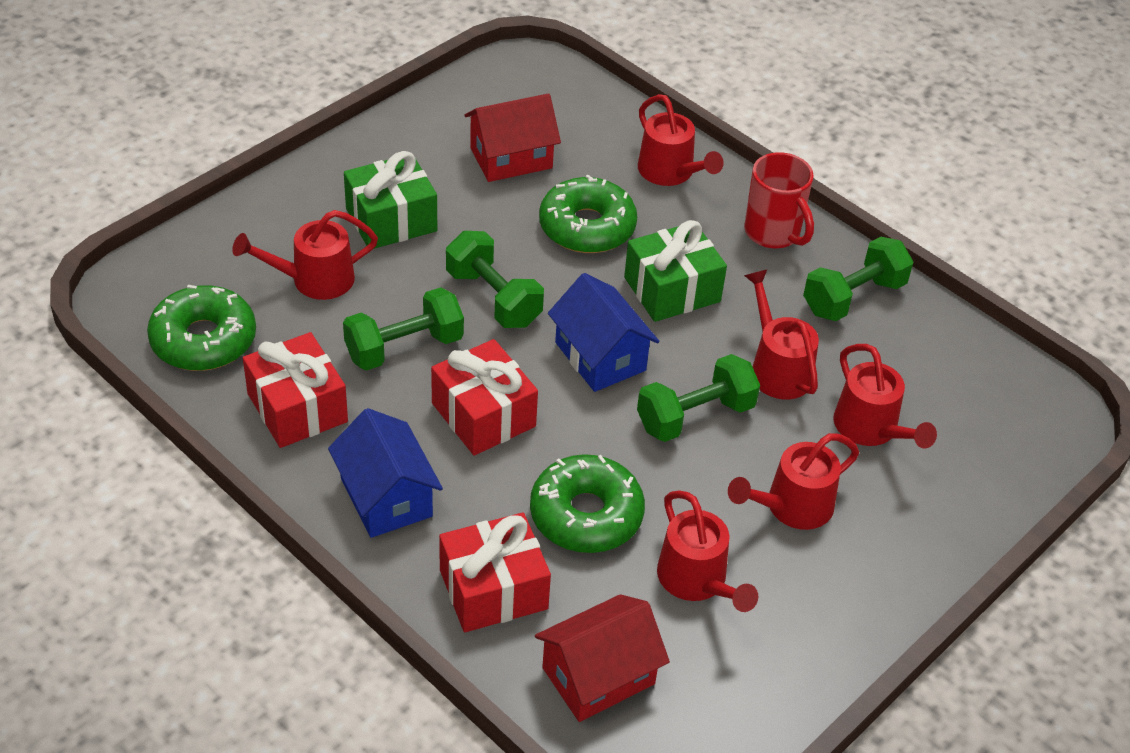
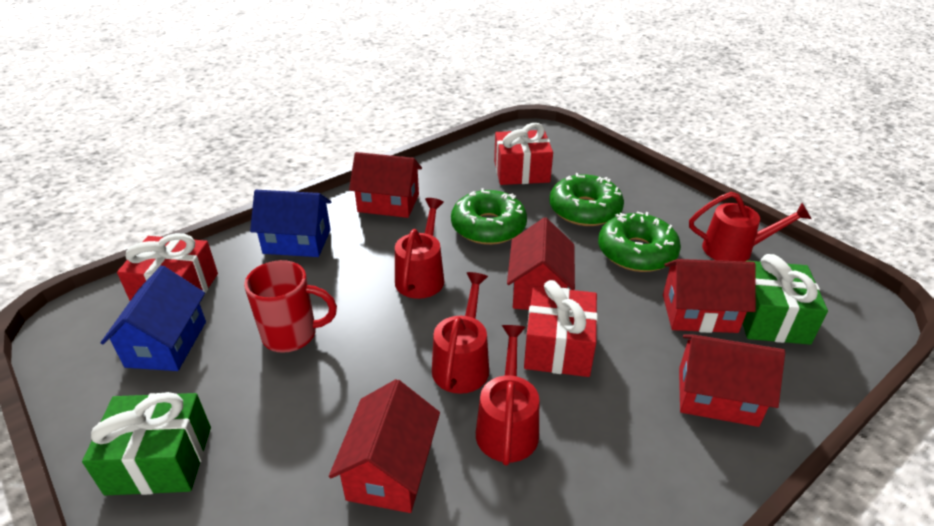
green dumbbell: [343,287,464,371] [446,231,544,328] [637,354,760,442] [803,237,913,321] = 4 -> none = 0
red house: [464,94,561,182] [535,594,670,722] = 2 -> [329,379,440,513] [349,152,422,218] [507,218,575,310] [663,259,756,333] [679,334,785,427] = 5
red watering can: [232,210,378,300] [638,94,724,186] [657,490,758,612] [728,433,859,530] [744,269,819,399] [834,344,937,448] = 6 -> [395,198,444,299] [432,272,489,394] [476,325,539,465] [689,192,812,261] = 4

